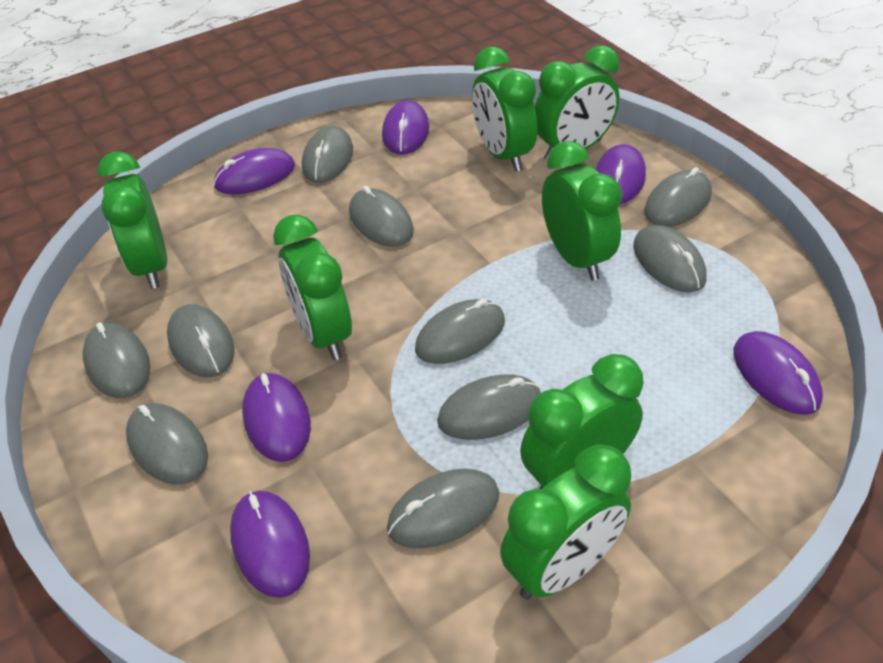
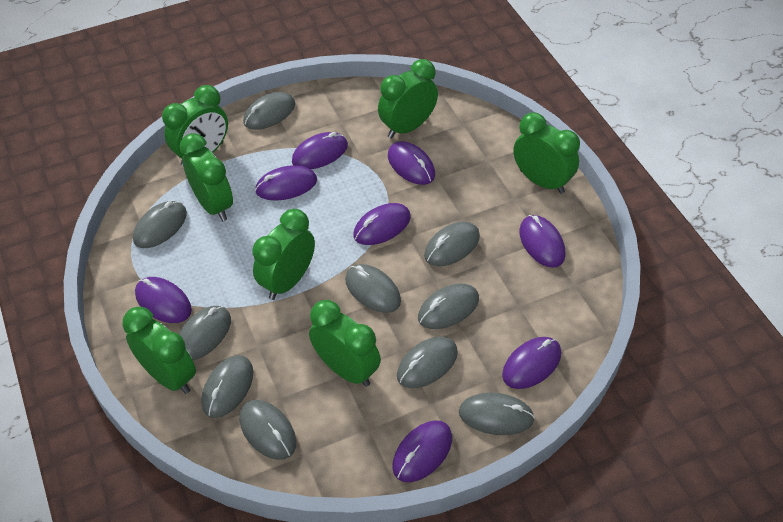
purple mouse: [213,148,295,195] [230,491,310,598] [242,373,311,462] [382,100,429,155] [596,144,646,204] [734,331,823,415] = 6 -> [135,277,192,323] [255,165,317,201] [292,132,348,169] [353,203,411,245] [388,141,435,185] [392,420,452,482] [502,337,561,389] [519,215,566,268] = 8

